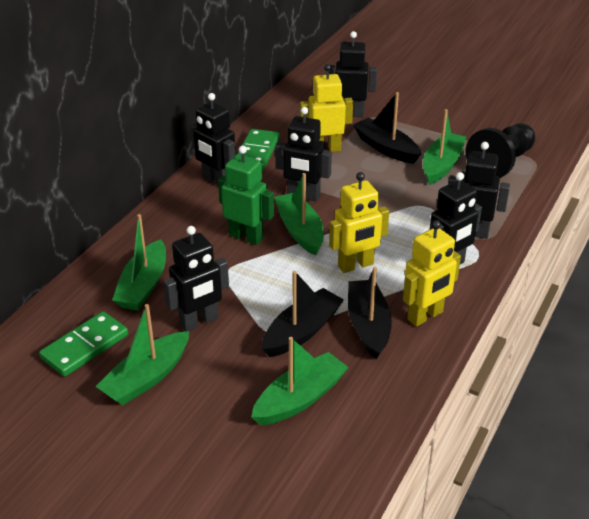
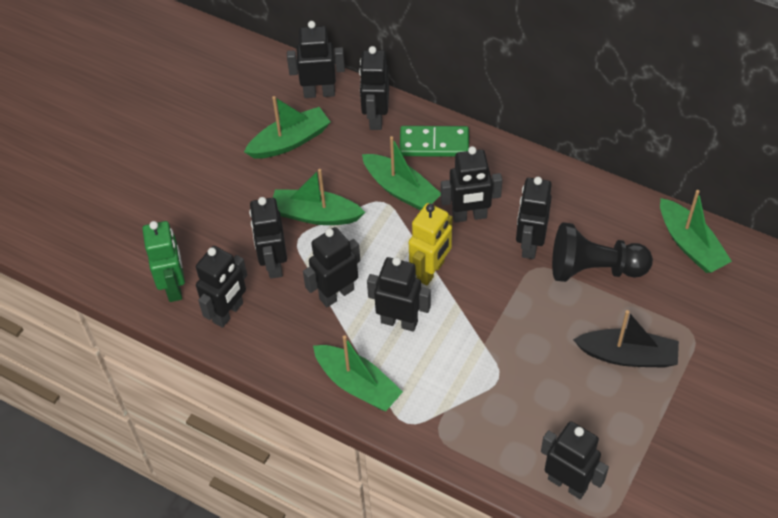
black boat: [262,271,344,357] [348,267,392,359] [353,92,421,164] = 3 -> [573,310,679,368] = 1
black robot: [164,226,229,332] [190,93,236,186] [275,107,332,202] [329,31,377,117] [430,172,482,264] [448,142,510,239] = 6 -> [196,246,247,328] [249,197,287,279] [287,21,345,98] [303,227,360,307] [359,46,389,130] [367,257,431,332] [441,146,502,223] [516,177,552,259] [541,421,609,499] = 9
green domino: [39,311,128,377] [237,129,280,170] = 2 -> [400,126,469,157] = 1
yellow robot: [300,64,353,152] [329,172,389,273] [403,220,461,327] = 3 -> [409,203,452,286] = 1

